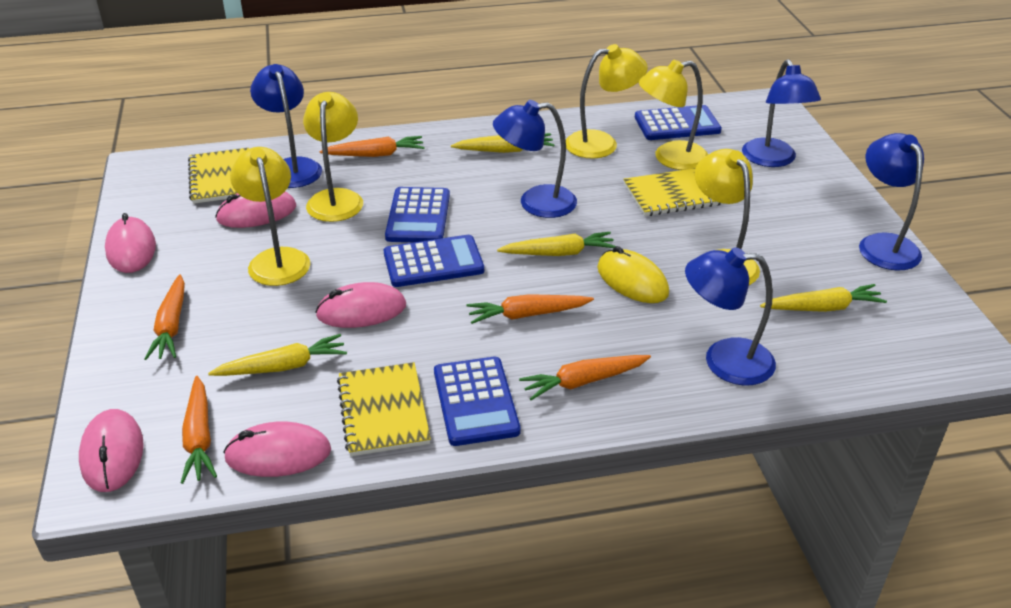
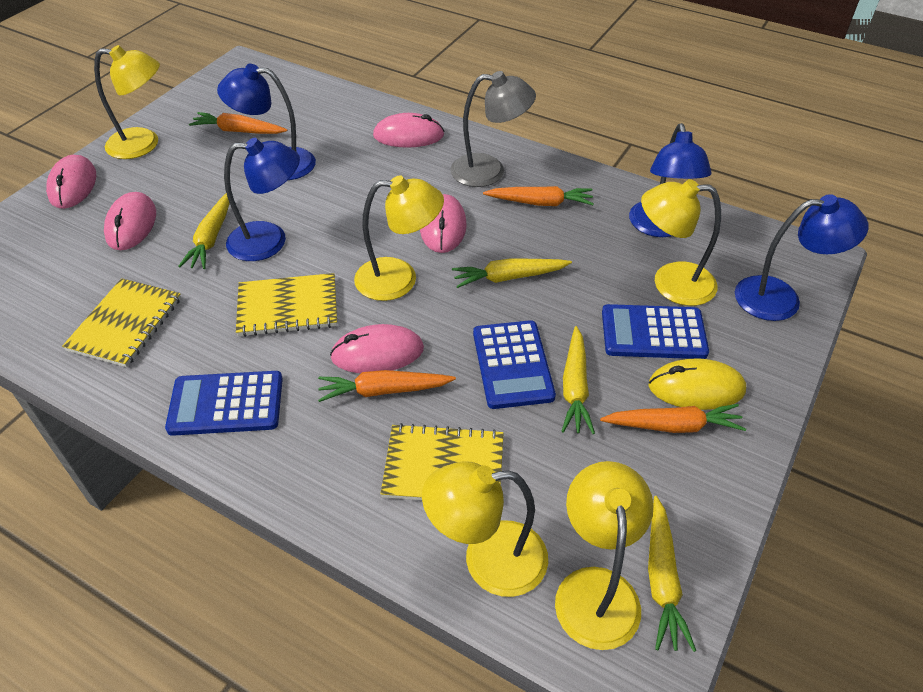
blue calculator: [384,235,484,287] [385,187,450,242] [434,357,520,446] [635,105,722,140] = 4 -> [165,371,283,436] [473,320,556,409] [602,304,709,359] = 3
blue lamp: [250,64,322,188] [493,100,577,218] [685,247,776,386] [742,59,821,167] [859,133,924,271] = 5 -> [217,64,316,180] [224,138,300,261] [629,123,712,237] [735,194,869,321] = 4
grey lamp: none = 0 -> [450,71,536,187] = 1
orange carrot: [144,274,185,360] [181,376,217,484] [320,136,425,157] [467,294,594,324] [519,355,651,400] = 5 -> [189,112,287,134] [318,370,456,402] [483,186,594,206] [600,404,746,433] = 4

